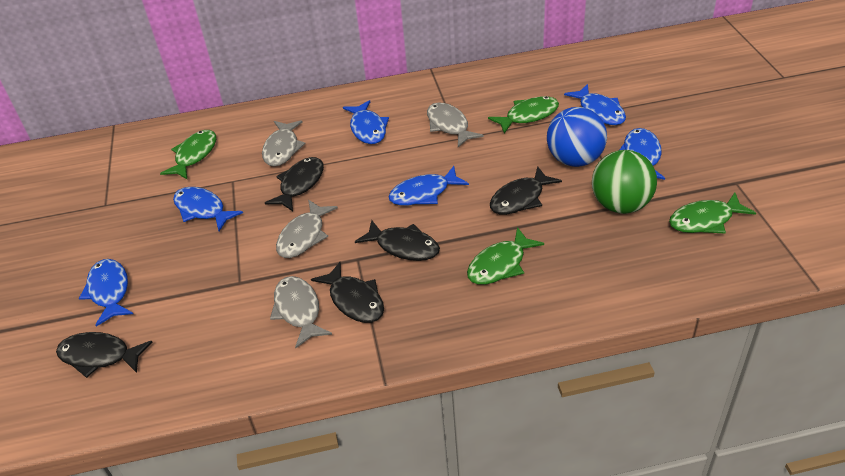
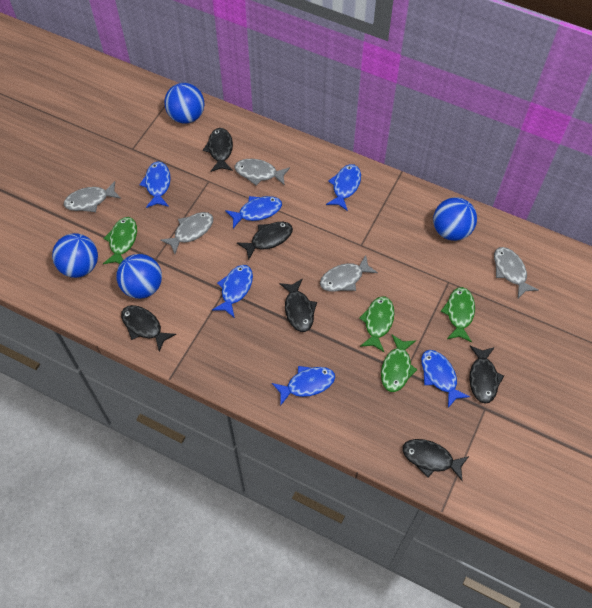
black fish: [56,332,152,378] [265,157,324,211] [311,262,384,323] [355,220,440,261] [490,166,562,215] = 5 -> [121,305,176,351] [203,128,233,172] [237,222,293,260] [279,278,317,332] [402,439,469,481] [469,346,504,404] = 6
blue ball: [547,107,607,167] = 1 -> [52,233,98,278] [116,254,162,299] [164,83,204,124] [433,197,477,241] = 4
green ball: [592,150,657,214] = 1 -> none = 0
grey fish: [262,120,306,167] [270,276,332,348] [276,200,338,258] [427,103,484,147] = 4 -> [64,181,121,212] [160,212,213,254] [235,159,290,186] [320,255,378,292] [494,247,539,298] = 5

